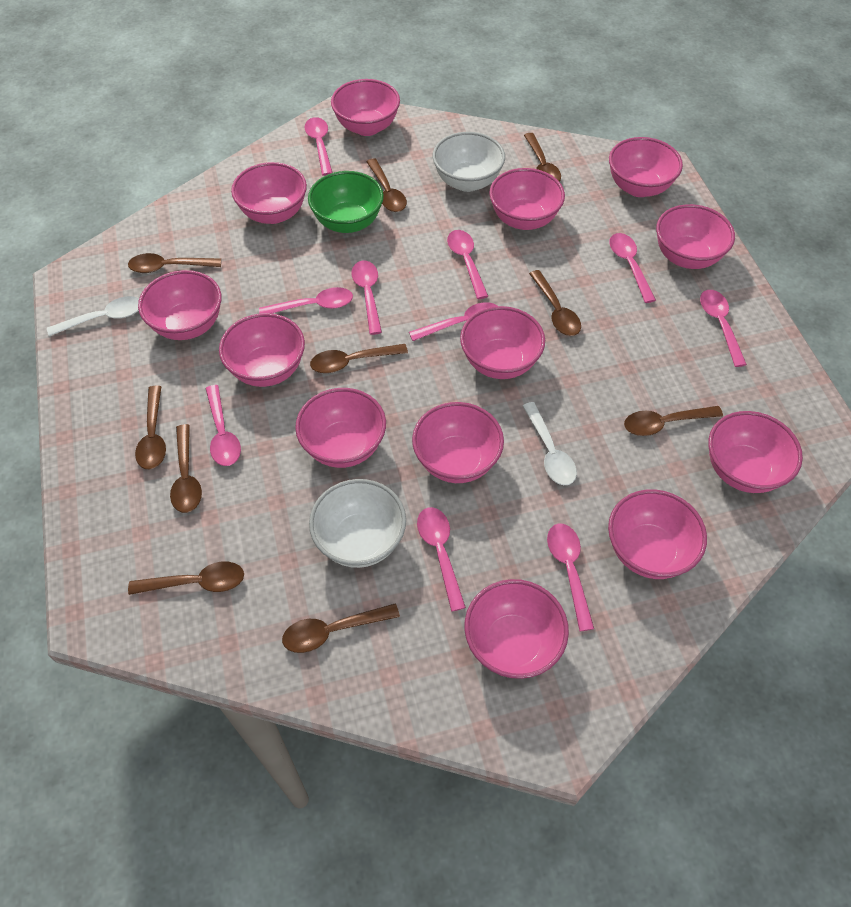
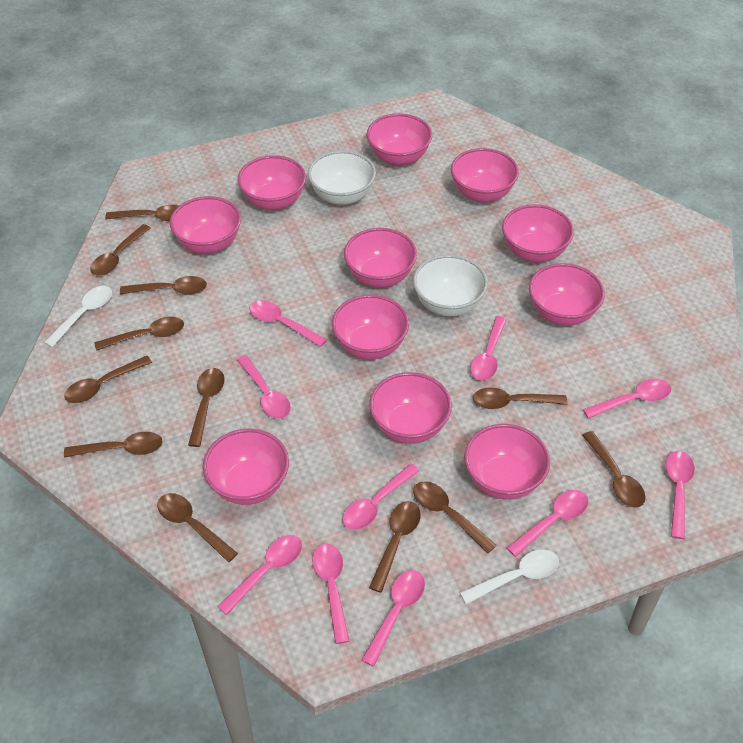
brown spoon: [128,253,221,273] [128,562,244,595] [135,385,166,469] [170,424,202,513] [282,603,400,653] [310,344,408,373] [366,158,407,212] [524,133,561,182] [529,270,581,336] [624,406,723,436] = 10 -> [64,356,152,403] [64,432,163,458] [90,224,151,275] [94,317,184,351] [105,205,179,221] [120,276,207,295] [157,493,238,562] [188,368,225,447] [369,501,421,593] [413,481,497,553] [473,387,567,409] [582,431,646,508] = 12
green bowl: [308,171,384,233] = 1 -> none = 0
pink bowl: [138,270,221,340] [219,313,305,387] [231,162,307,224] [295,388,386,468] [331,79,400,136] [412,402,504,483] [460,306,545,379] [464,579,569,679] [489,168,565,230] [608,490,707,579] [609,137,683,197] [656,204,735,269] [708,411,803,493] = 13 -> [170,196,241,254] [203,429,289,505] [238,155,306,210] [332,294,409,360] [344,228,417,287] [367,113,432,166] [369,372,452,444] [451,148,519,203] [464,424,550,500] [502,204,574,262] [529,263,605,326] = 11

